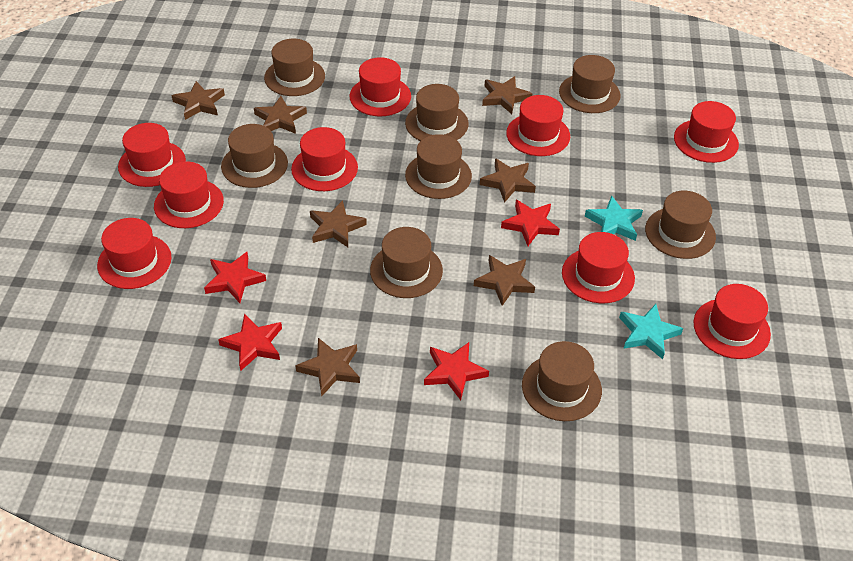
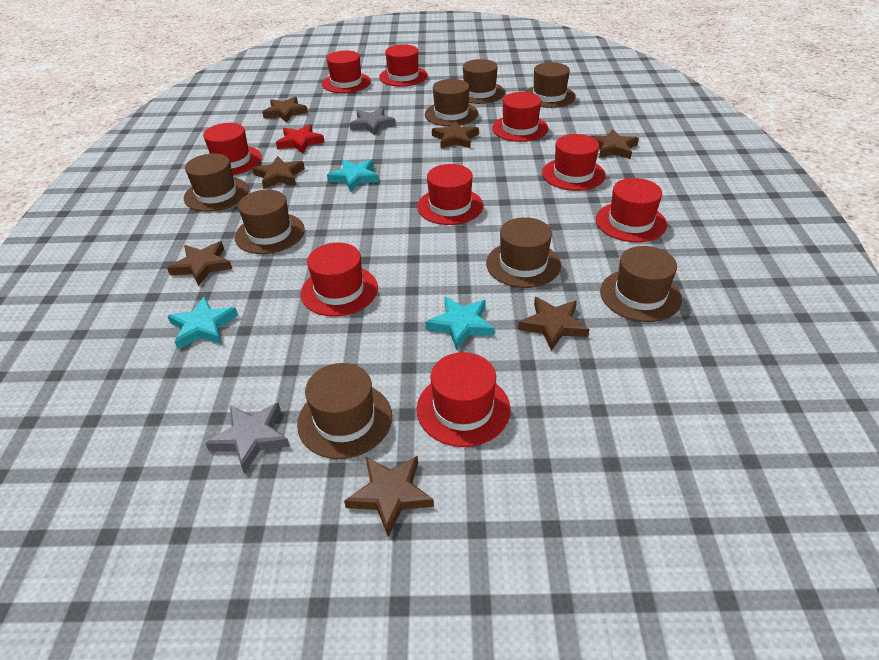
grey star: none = 0 -> [205,403,290,474] [350,108,396,136] = 2
red star: [204,252,266,303] [218,314,282,371] [424,342,489,400] [501,200,560,246] = 4 -> [276,124,325,154] = 1
turquoise star: [585,196,643,241] [619,304,683,359] = 2 -> [168,296,238,349] [327,159,379,192] [426,297,495,350] = 3

